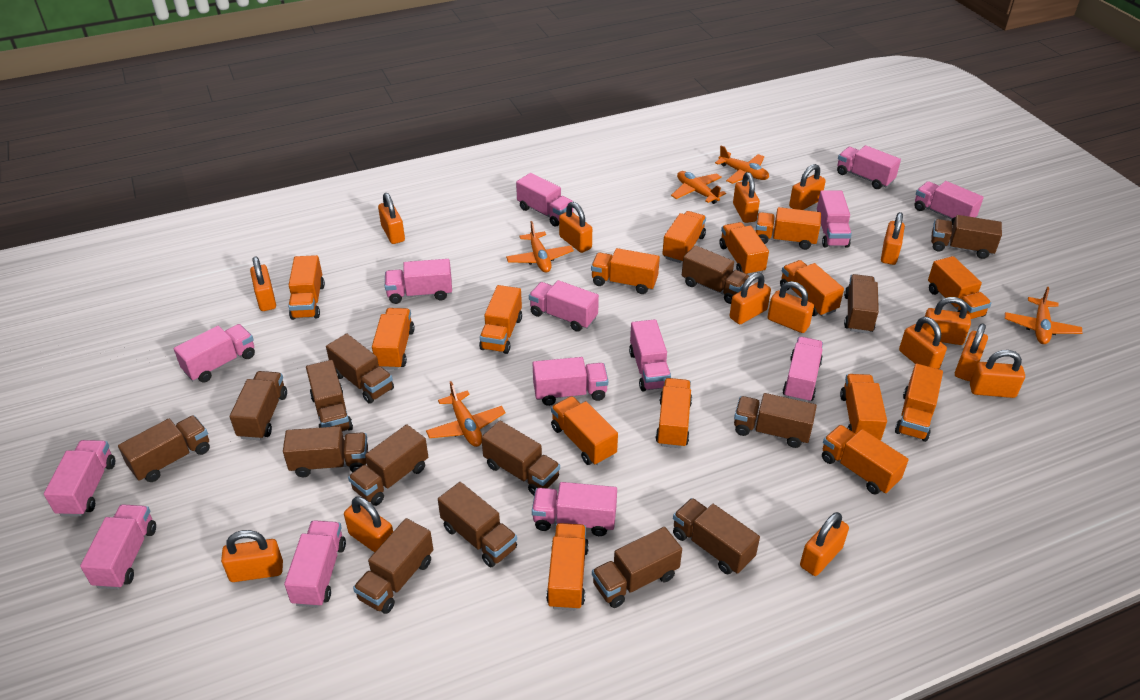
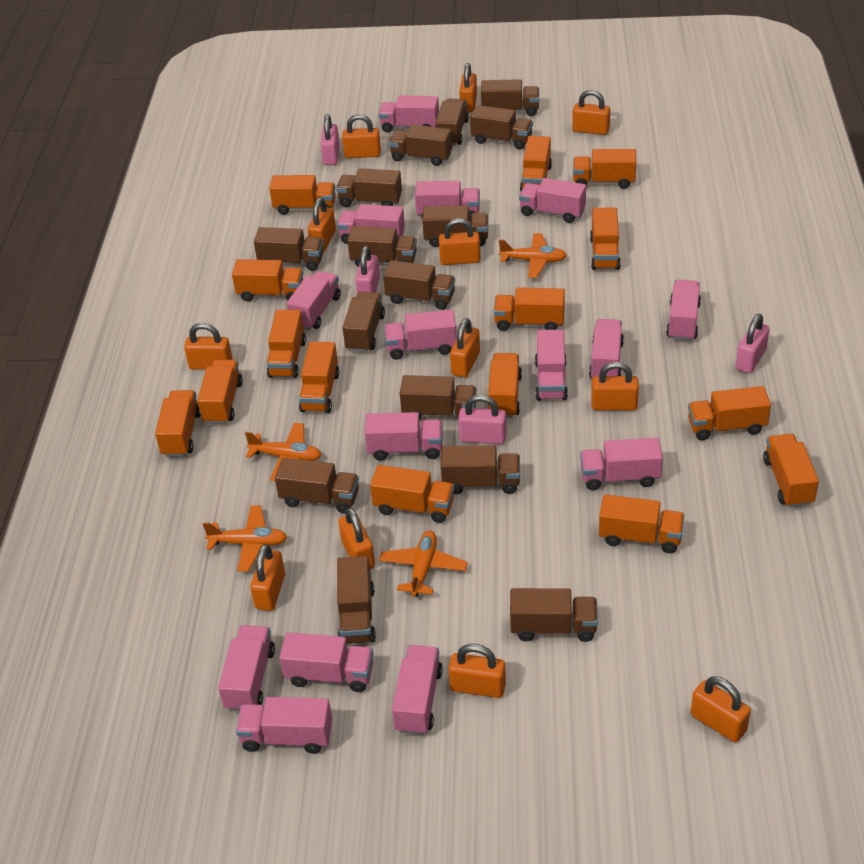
orange padlock: [221,530,283,582] [250,256,276,311] [344,497,393,552] [378,193,405,244] [559,202,592,253] [729,272,771,324] [733,172,760,223] [768,281,814,333] [789,164,826,210] [800,512,849,576] [881,212,905,265] [899,317,947,369] [922,297,971,345] [955,323,988,381] [970,350,1025,398] = 15 -> [184,323,233,370] [250,544,285,611] [308,198,336,251] [338,507,375,569] [342,114,381,158] [439,218,480,265] [448,644,506,698] [450,318,480,377] [459,63,477,112] [572,90,610,135] [591,362,639,410] [691,676,751,742] = 12
orange plane: [426,381,505,447] [506,221,574,273] [671,171,726,204] [715,145,769,184] [1005,287,1082,344] = 5 -> [203,506,287,572] [245,422,322,481] [379,530,468,597] [499,233,567,278] = 4
pink padlock: none = 0 -> [320,114,340,165] [355,246,380,294] [458,394,507,444] [735,314,770,373] = 4
pink truck: [44,440,115,517] [80,504,156,589] [174,324,255,383] [284,520,346,608] [385,259,452,304] [516,173,574,227] [529,280,599,332] [532,482,617,536] [533,357,608,406] [629,319,671,391] [783,337,823,402] [817,190,852,248] [837,145,901,189] [914,181,984,225] = 14 -> [218,625,275,712] [236,697,332,754] [279,632,373,692] [286,271,341,330] [337,204,405,244] [364,412,442,461] [378,95,439,132] [384,310,457,360] [392,645,443,735] [415,181,480,221] [519,178,586,223] [535,330,568,401] [580,438,663,490] [589,319,624,378] [666,280,701,341] = 15

